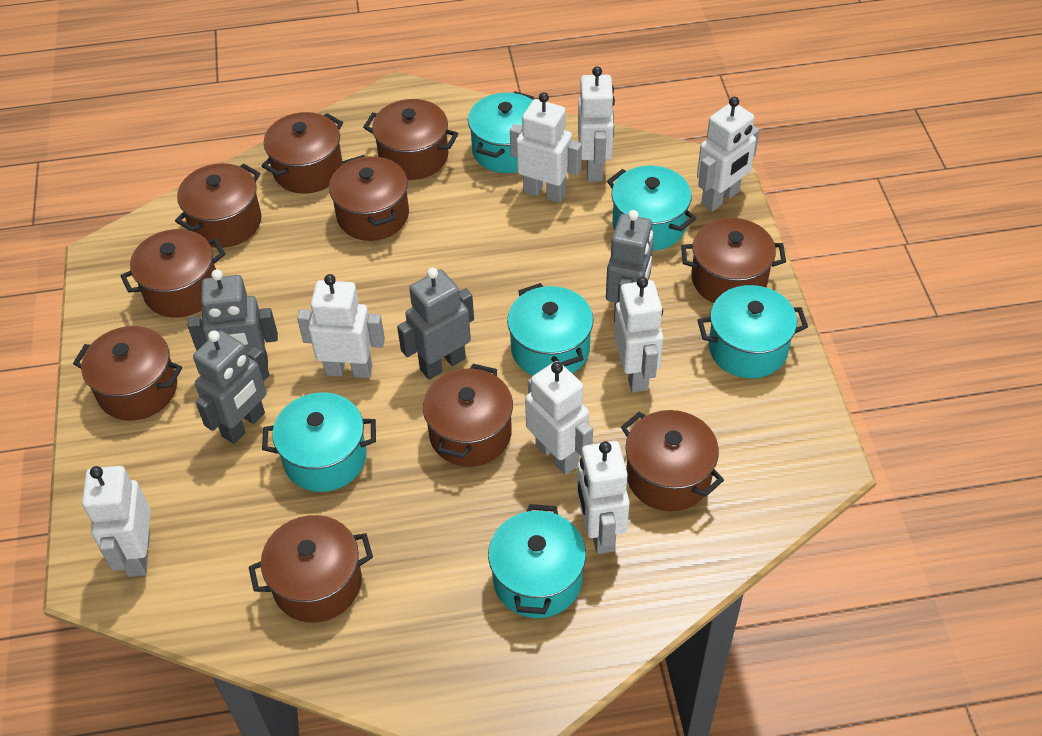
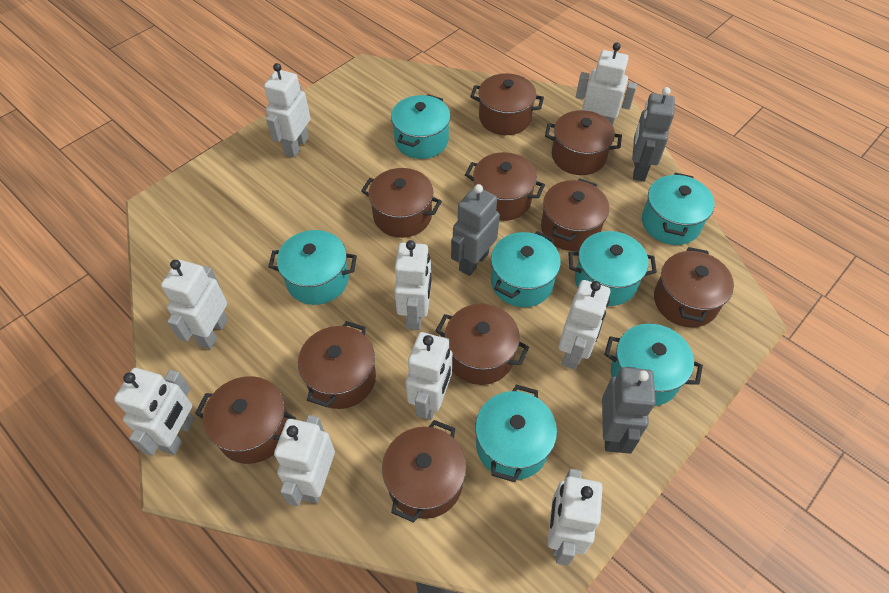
grey robot: [188,269,278,368] [193,330,270,444] [397,267,474,380] [606,210,653,323] = 4 -> [451,184,500,276] [602,367,656,454] [632,87,675,181] = 3
turquoise pot: [262,393,376,492] [468,91,534,173] [488,504,586,618] [507,283,593,376] [607,165,697,251] [698,285,808,378] = 6 -> [268,230,357,305] [391,95,451,159] [475,385,557,482] [491,231,561,307] [568,231,657,306] [604,324,703,406] [642,173,715,245] = 7
white robot: [82,466,151,577] [297,274,385,378] [510,92,582,203] [525,361,593,475] [577,441,630,554] [578,66,615,182] [614,277,663,392] [697,97,759,211] = 8 -> [114,368,195,456] [161,260,228,349] [264,63,311,157] [274,415,335,506] [394,240,431,330] [406,332,452,420] [548,469,603,566] [559,280,610,369] [576,42,637,126] = 9

